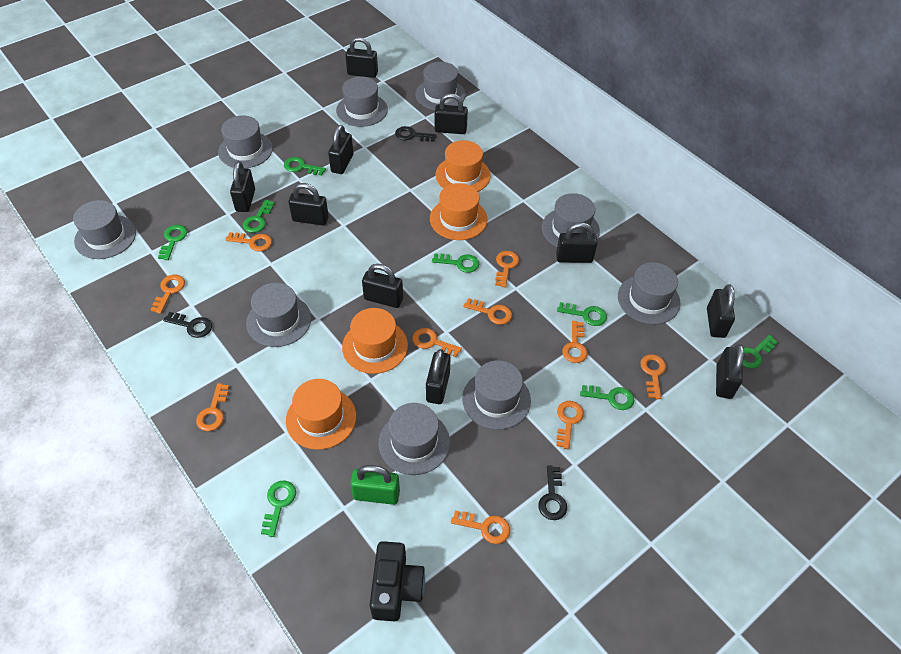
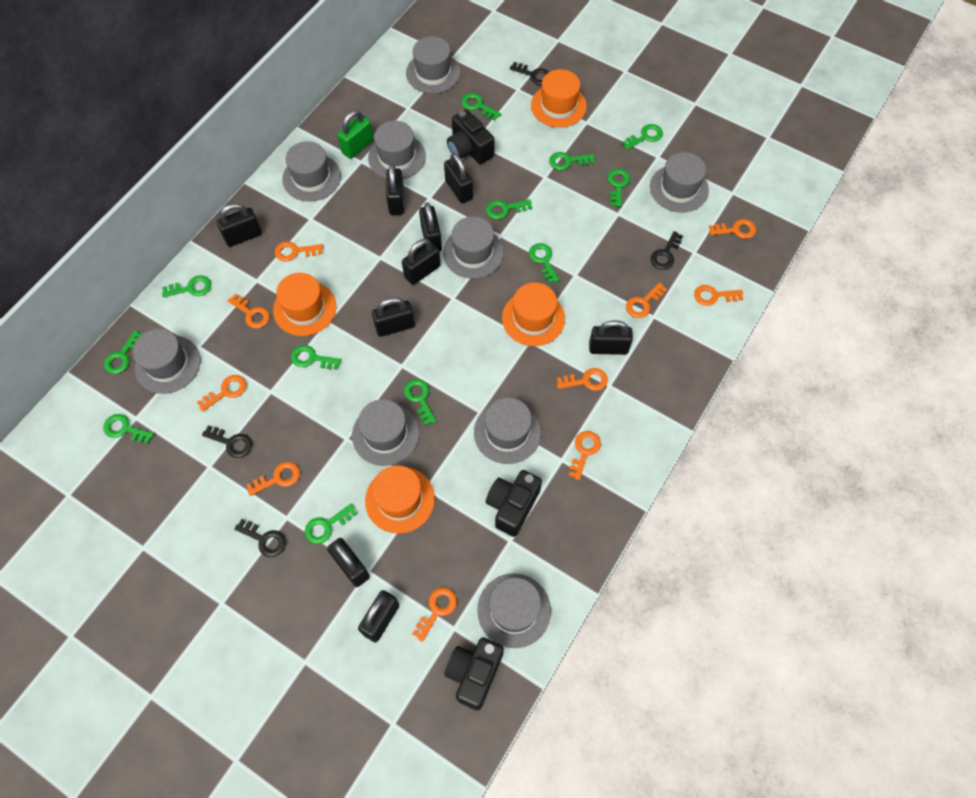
black camera: [370,541,425,621] = 1 -> [444,637,504,710] [447,109,495,164] [486,470,542,537] = 3
black key: [163,312,212,338] [395,126,436,142] [538,465,567,520] = 3 -> [202,425,252,458] [234,519,286,557] [510,62,549,85] [651,231,683,269] = 4
black padlock: [230,161,255,212] [288,183,329,225] [328,125,353,174] [345,37,378,78] [362,264,403,308] [426,349,451,404] [435,93,468,134] [556,222,598,263] [707,284,735,338] [716,344,744,399] = 10 -> [217,203,262,247] [327,538,370,587] [358,590,399,643] [372,297,415,337] [386,164,404,215] [402,239,441,285] [419,202,442,252] [444,153,473,203] [589,320,633,355] = 9
green key: [158,225,187,260] [243,200,274,233] [261,481,296,537] [284,157,326,176] [432,253,479,273] [557,302,607,326] [580,385,634,410] [742,335,778,369] = 8 -> [103,414,154,444] [104,330,143,374] [162,275,211,297] [291,345,341,370] [305,504,357,544] [404,379,436,425] [461,93,501,120] [486,199,532,219] [529,243,559,284] [549,152,594,170] [608,169,630,207] [622,124,663,150] = 12

